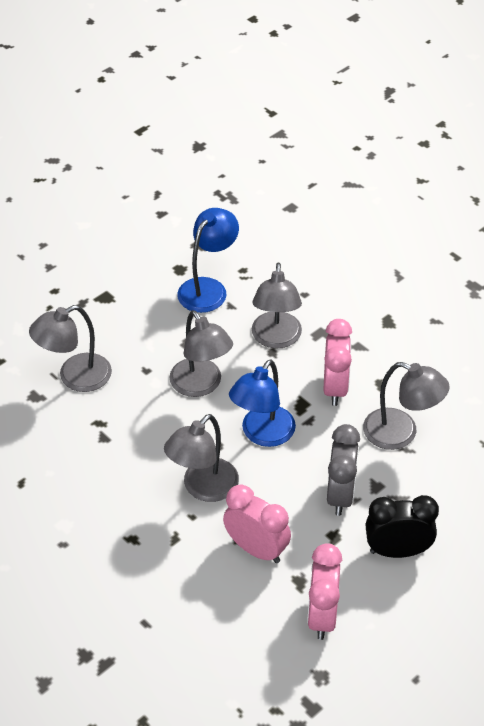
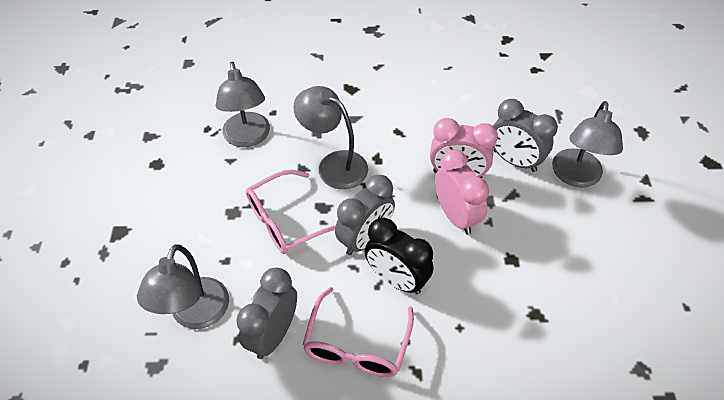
blue lamp: [177,208,239,313] [229,359,296,447] = 2 -> none = 0
grey clock: [327,424,360,516] = 1 -> [236,268,297,359] [335,175,395,256] [493,99,558,172] = 3
grey lamp: [29,305,112,392] [164,414,239,502] [170,310,233,397] [252,262,302,349] [363,362,450,450] = 5 -> [137,244,229,329] [216,61,270,147] [293,86,368,189] [552,101,623,187] = 4
pink clock: [223,485,291,563] [307,543,342,640] [324,319,352,406] = 3 -> [430,118,498,178] [435,149,489,235] = 2
pink glasses: none = 0 -> [246,170,336,254] [302,287,414,377] = 2

